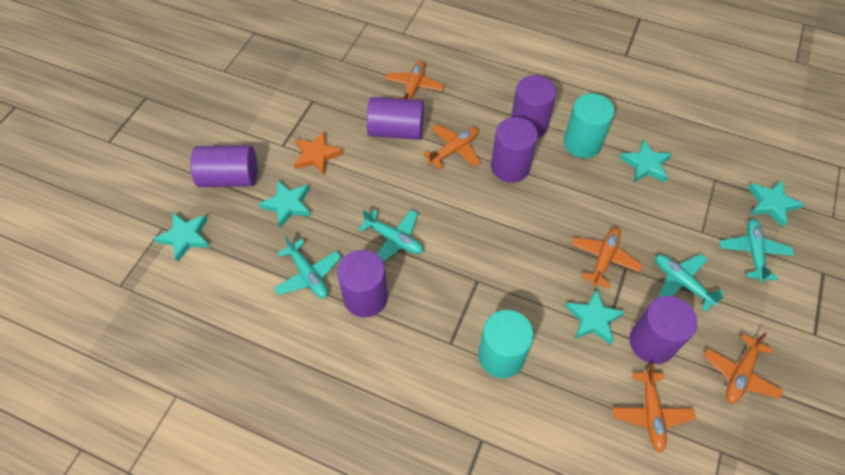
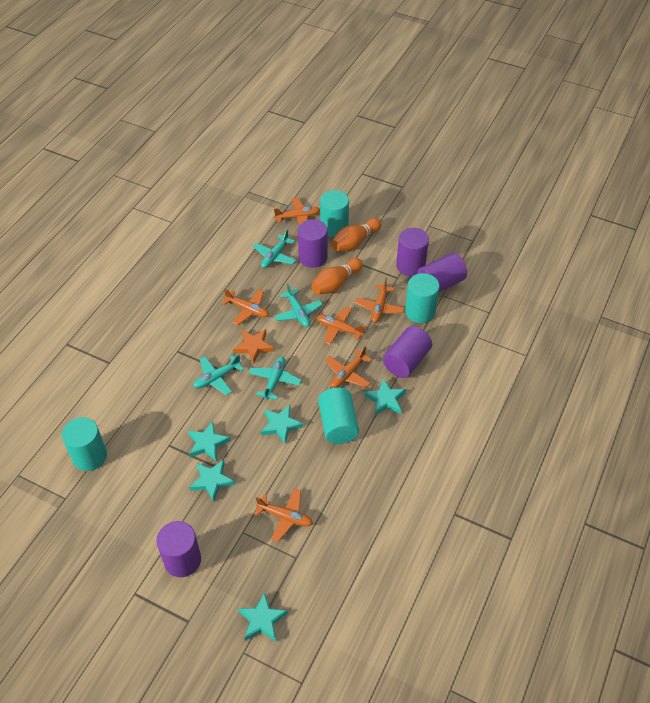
orange bowling pin: none = 0 -> [311,258,363,294] [331,218,381,251] = 2
orange plane: [384,60,444,100] [423,124,481,169] [571,227,642,288] [612,364,696,453] [704,332,783,403] = 5 -> [222,289,269,325] [254,489,313,542] [274,198,320,225] [317,307,366,345] [325,346,372,388] [354,278,405,323] = 6
purple cylinder: [191,145,257,187] [337,250,388,318] [367,97,424,140] [491,117,538,183] [511,75,557,138] [629,296,697,364] = 6 -> [156,521,201,577] [298,219,328,268] [383,326,432,378] [396,228,429,276] [417,253,467,292] = 5
turquoise cylinder: [478,310,534,378] [564,93,615,158] = 2 -> [62,417,107,471] [318,388,359,444] [320,190,349,238] [405,273,440,323] = 4

